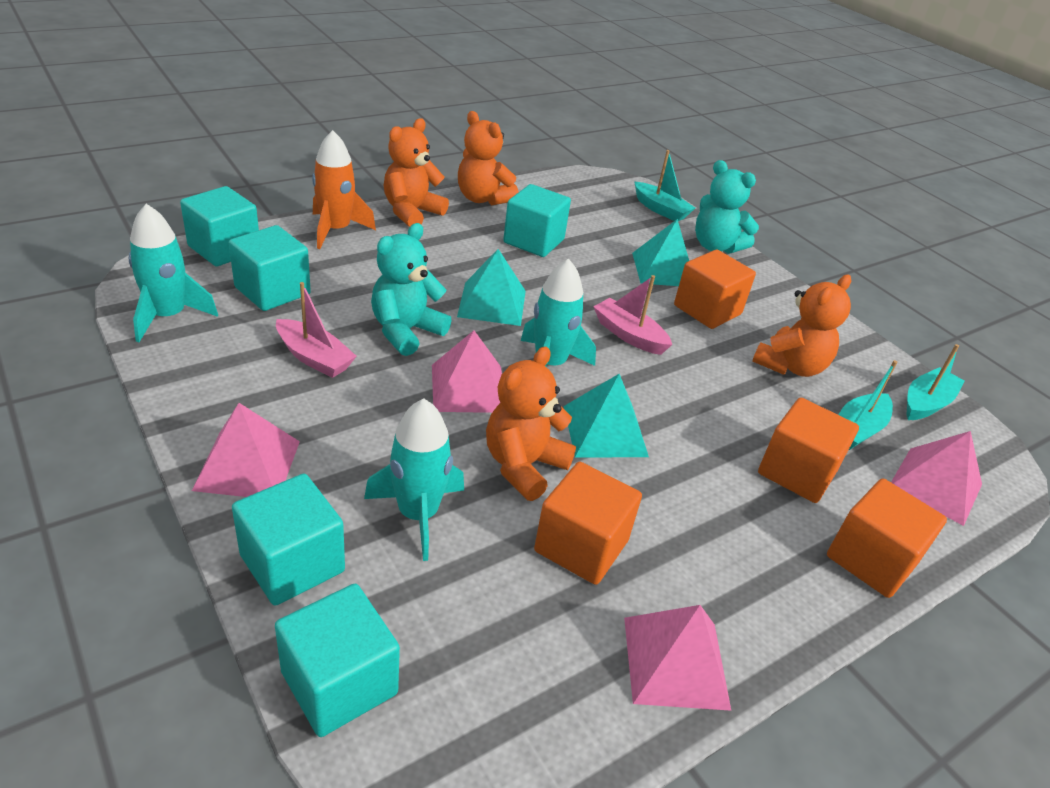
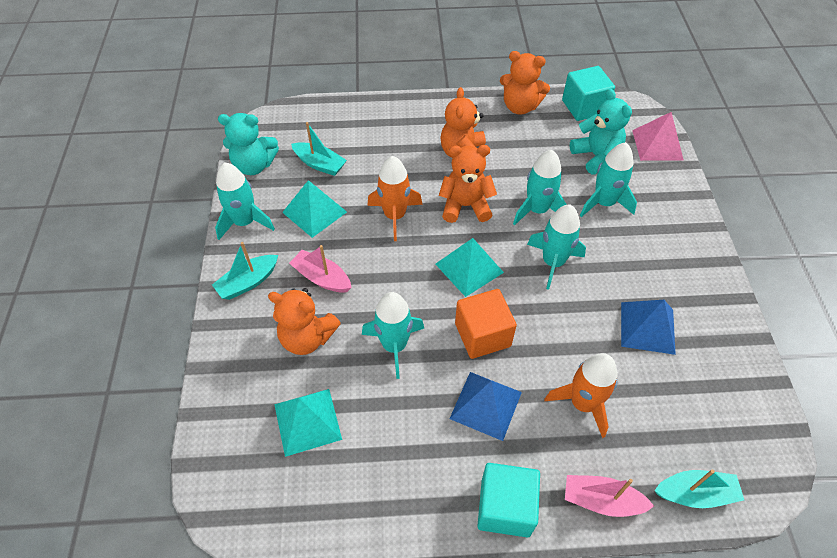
blue pyramid: none = 0 -> [450,372,522,441] [621,300,676,355] = 2
orange cube: [534,462,642,585] [674,250,756,329] [758,398,859,503] [827,478,947,598] = 4 -> [455,289,517,359] = 1
orange rocket: [312,130,376,249] = 1 -> [367,156,422,241] [545,353,618,438] = 2
pink pyramid: [192,403,300,497] [432,330,502,413] [624,605,731,711] [891,431,982,526] = 4 -> [632,112,684,161] = 1
turquoise cube: [180,186,259,267] [229,225,311,311] [232,474,345,606] [275,584,400,737] [503,184,571,257] = 5 -> [477,463,540,537] [562,66,615,121] = 2
turquoise rocket: [129,204,218,342] [364,398,464,561] [521,258,596,367] = 3 -> [215,162,275,240] [362,292,424,379] [513,150,567,225] [527,205,586,290] [580,142,637,217] = 5

